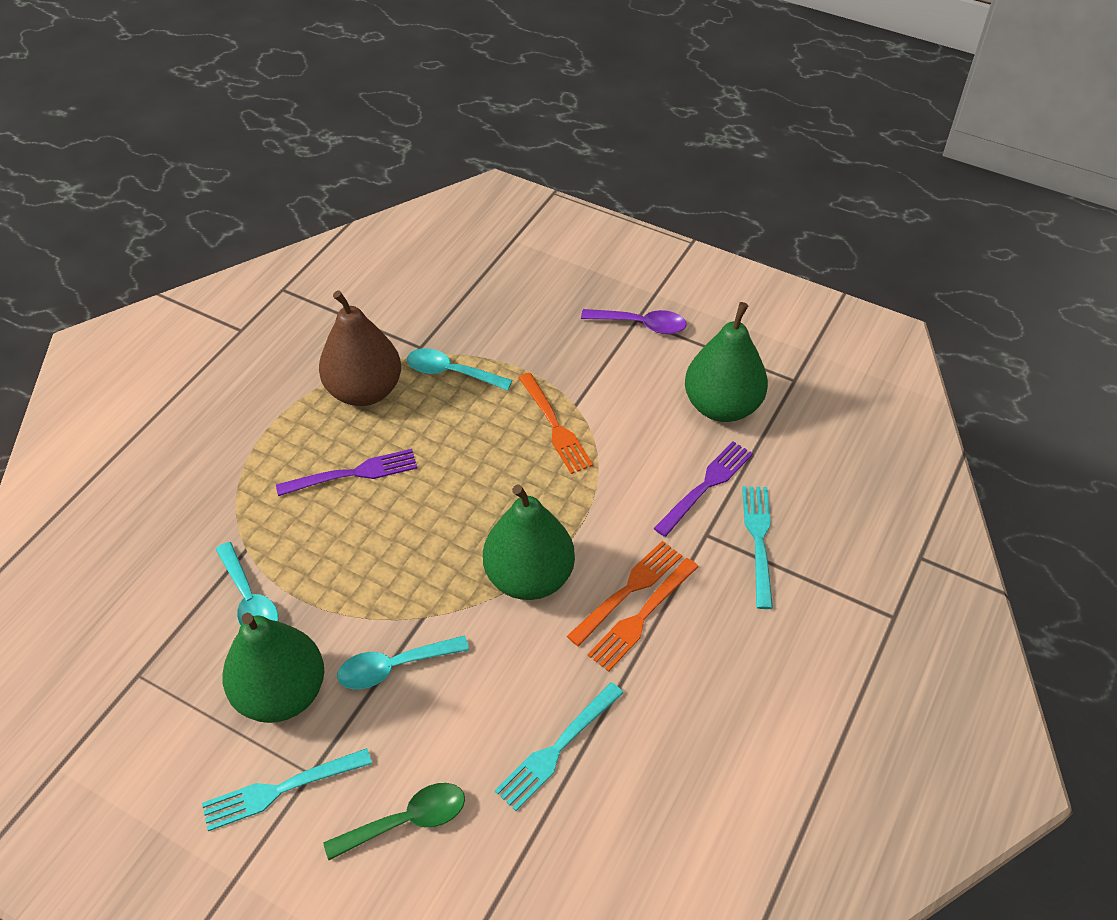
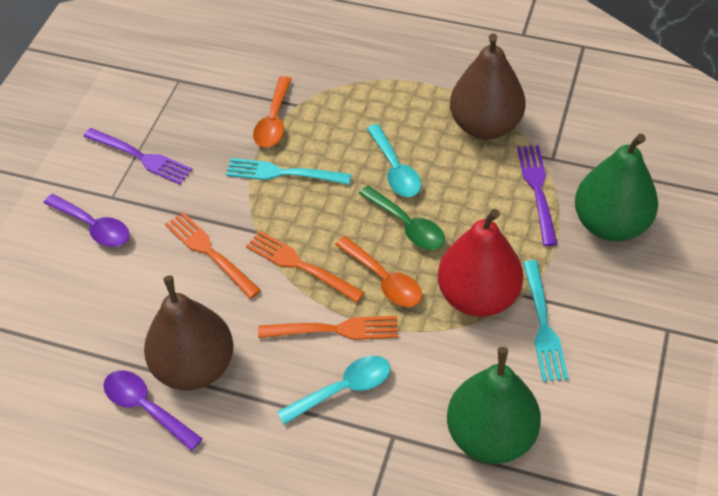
brown pear: [319,290,401,406] = 1 -> [144,275,233,390] [450,33,526,140] = 2
green pear: [222,613,324,723] [483,485,575,600] [685,302,768,422] = 3 -> [447,347,541,464] [575,133,658,242] = 2
orange spoon: none = 0 -> [253,76,292,148] [335,236,422,307] = 2
purple spoon: [581,309,687,334] = 1 -> [44,194,130,247] [103,370,203,451] = 2
red pear: none = 0 -> [438,209,523,317] = 1
turquoise fork: [202,748,372,831] [495,682,624,811] [742,486,773,609] = 3 -> [226,158,351,184] [523,260,568,382] = 2
turquoise spoon: [216,542,278,626] [337,636,469,689] [407,348,512,391] = 3 -> [277,356,391,425] [367,124,421,197] = 2

